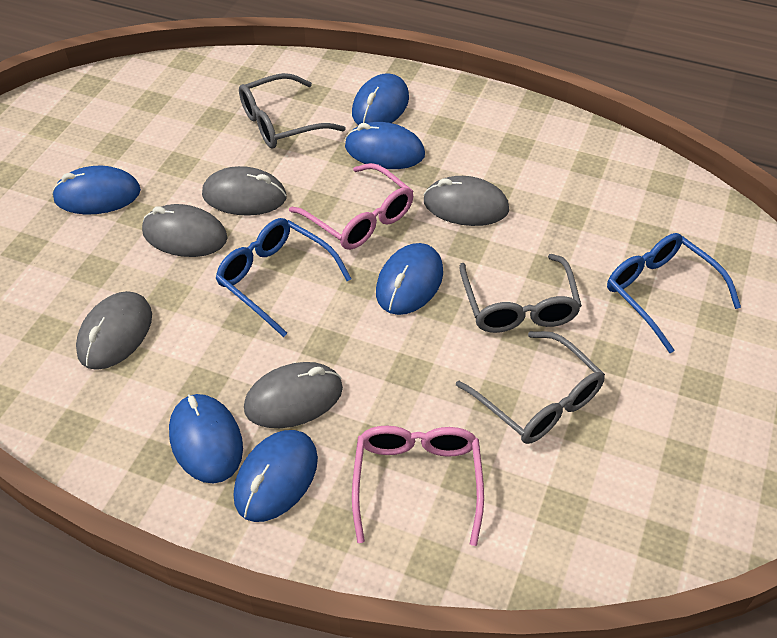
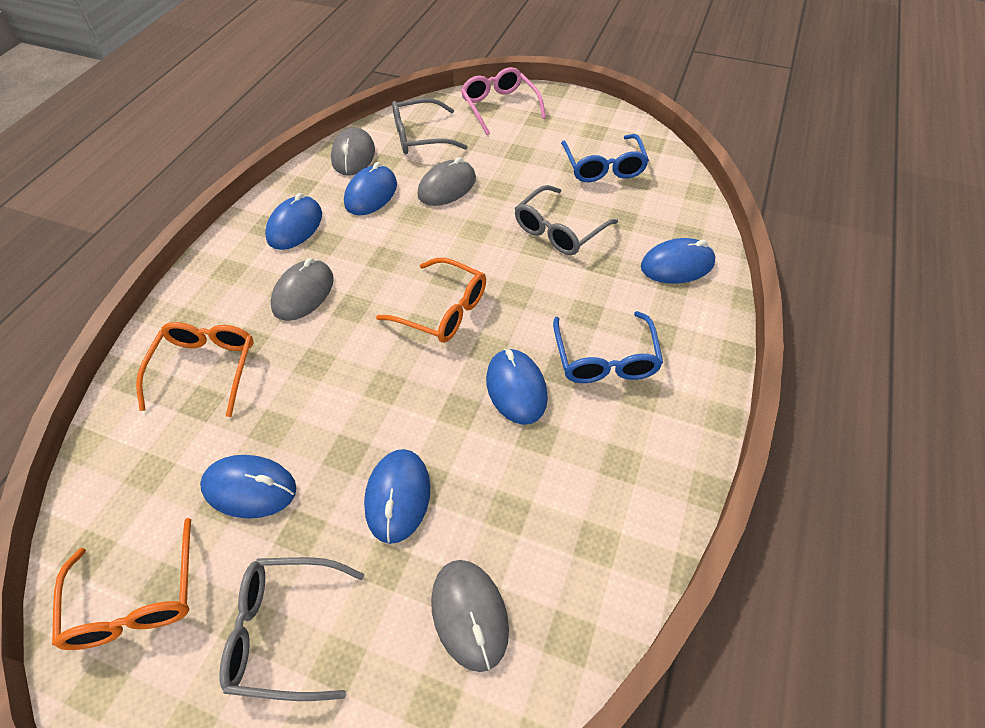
grey mouse: [76,291,152,370] [142,204,228,257] [202,166,287,216] [244,362,343,428] [423,176,509,226] = 5 -> [270,258,334,321] [331,127,375,176] [417,157,476,206] [431,560,509,672] = 4
orange glasses: none = 0 -> [52,518,191,650] [136,322,254,417] [376,258,486,343] = 3
pink glasses: [289,163,414,250] [352,426,484,546] = 2 -> [461,67,546,135] = 1

